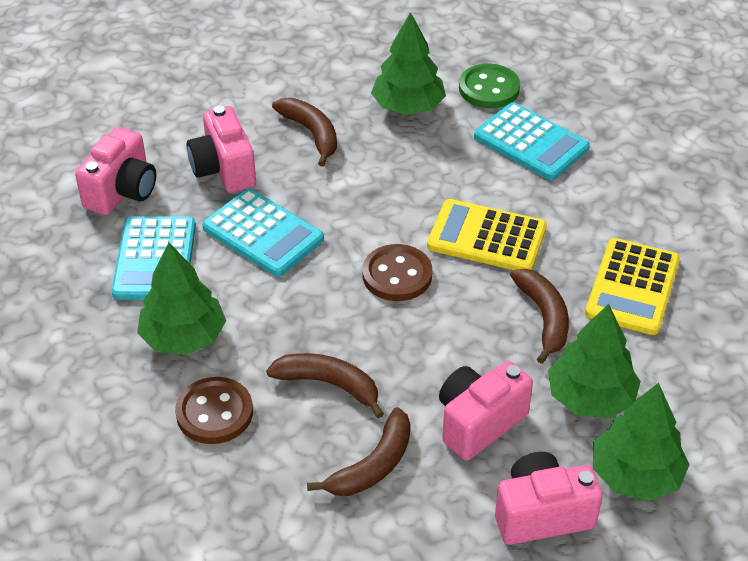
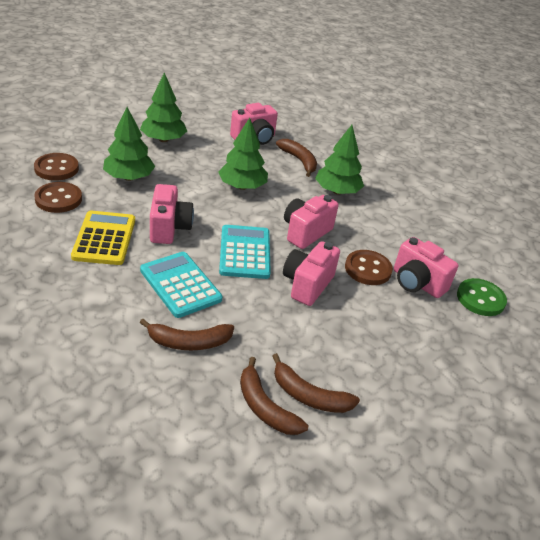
brown button: [175,377,253,444] [362,244,432,301] = 2 -> [34,153,79,181] [34,182,82,213] [345,250,393,285] = 3
pink camera: [75,127,156,215] [187,106,256,193] [439,361,533,461] [495,452,603,545] = 4 -> [150,184,194,244] [230,103,278,145] [283,241,340,306] [284,195,339,249] [394,237,459,298] = 5
turquoise calculator: [112,216,196,300] [202,189,324,277] [474,102,590,180] = 3 -> [140,252,223,318] [219,225,271,279] = 2
yellow calculator: [427,199,547,270] [585,238,680,335] = 2 -> [71,211,135,265] = 1

